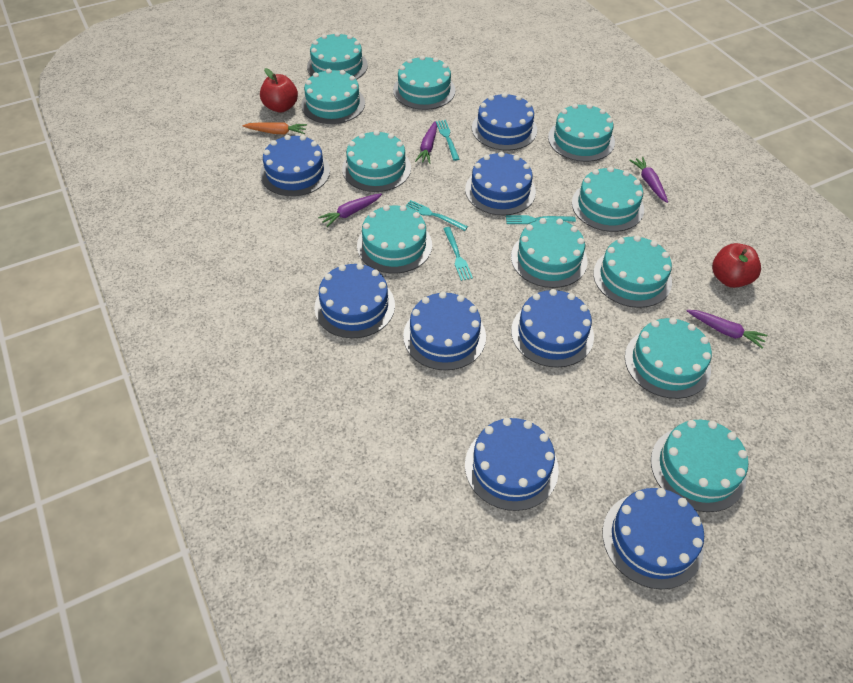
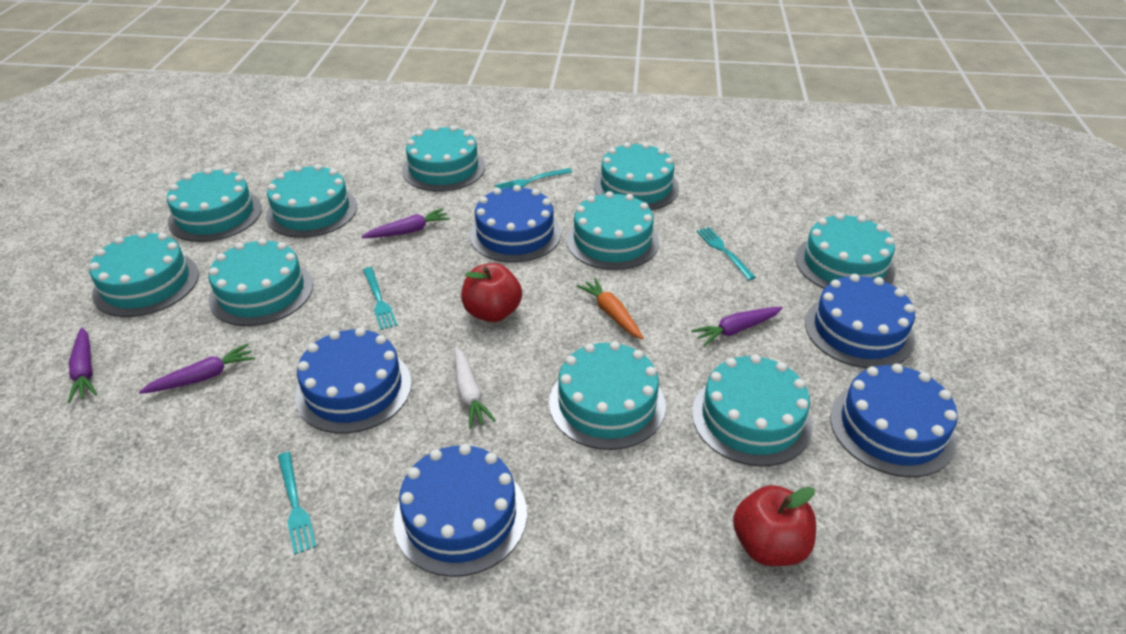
blue cake: [260,135,330,196] [314,263,395,338] [403,292,486,370] [465,152,536,215] [465,418,559,511] [472,93,537,151] [511,289,594,368] [603,488,704,589] = 8 -> [295,328,412,434] [393,444,527,577] [469,185,561,263] [805,274,915,368] [830,364,958,477] = 5
turquoise cake: [301,69,365,124] [307,32,368,80] [342,130,411,192] [357,205,432,273] [393,55,455,110] [511,218,588,288] [548,104,615,162] [572,167,644,232] [593,235,672,308] [625,317,712,399] [651,420,748,512] = 11 -> [89,231,199,317] [167,168,262,242] [208,238,313,326] [266,164,357,238] [402,125,485,191] [549,341,666,450] [566,191,659,270] [594,142,679,210] [692,354,813,466] [795,213,895,289] = 10
white carrot: none = 0 -> [454,347,496,428] = 1

